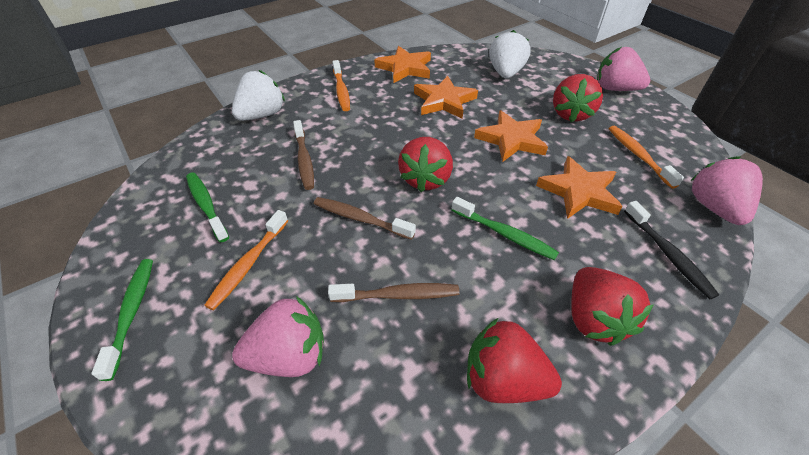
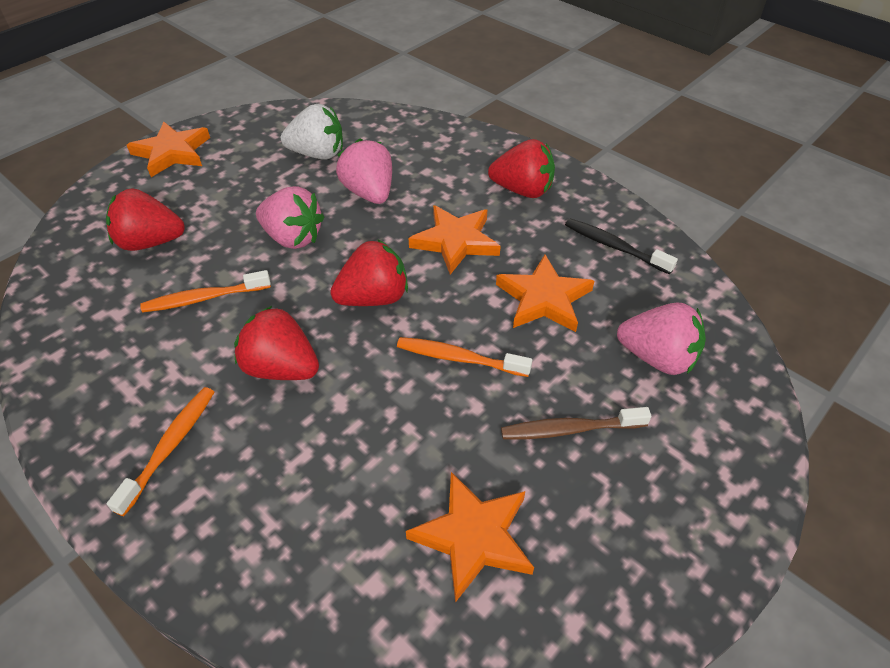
brown toothbrush: [293,120,314,190] [314,197,416,240] [328,283,460,302] = 3 -> [501,407,651,439] = 1
green toothbrush: [91,259,153,381] [186,173,229,242] [451,197,559,260] = 3 -> none = 0
white strawberry: [232,70,285,121] [489,30,531,78] = 2 -> [281,104,343,160] = 1

